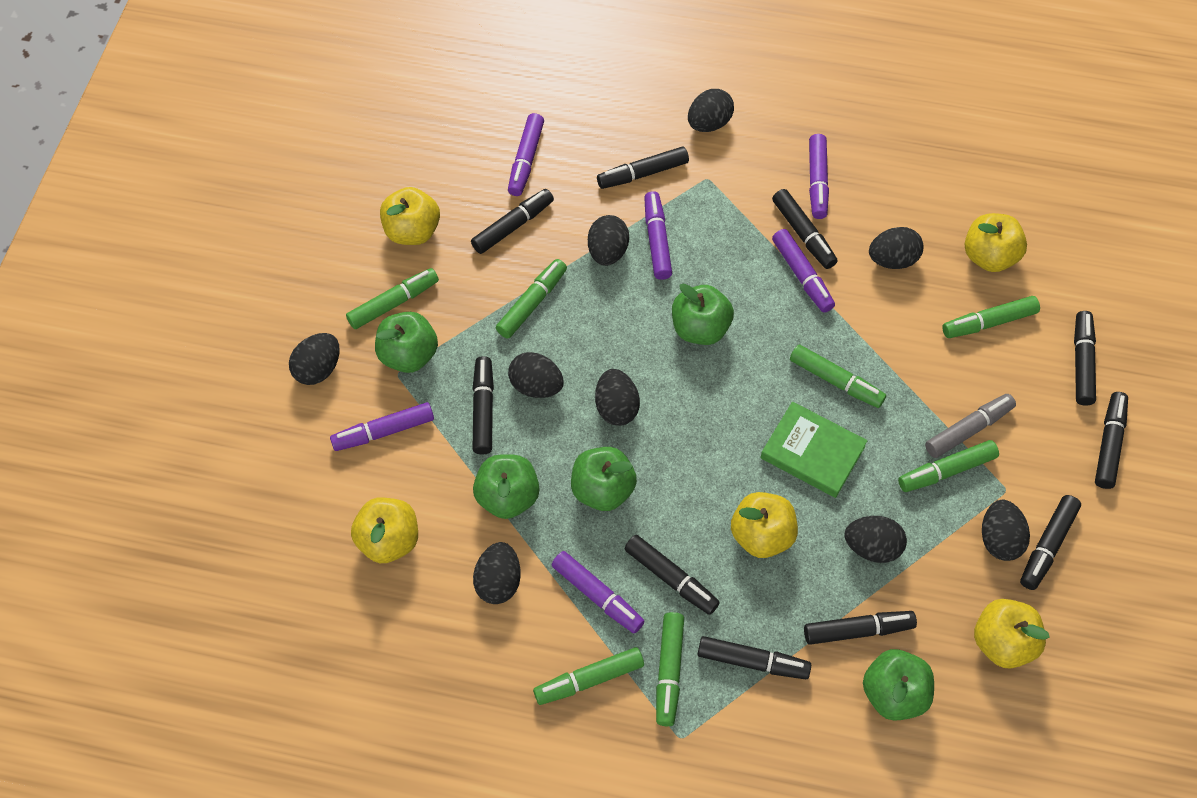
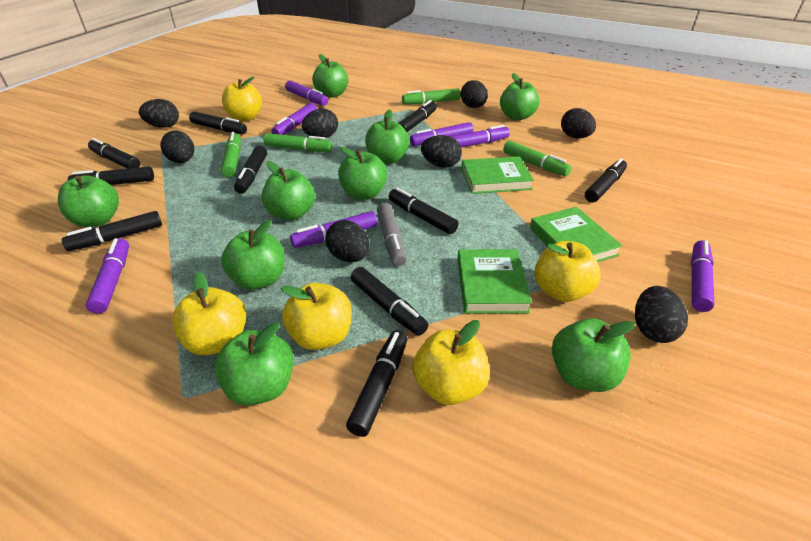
black egg: [289,333,340,385] [473,542,521,604] [508,352,564,398] [588,215,629,266] [595,369,640,426] [688,89,734,132] [844,516,907,563] [869,227,923,269] [982,500,1030,561] = 9 -> [139,99,179,128] [160,131,194,163] [302,109,338,138] [325,220,370,262] [421,135,462,167] [460,80,488,108] [561,108,596,139] [635,286,688,343] = 8
green apple: [375,312,438,373] [473,454,540,519] [571,447,637,511] [672,283,734,345] [863,649,934,721] = 5 -> [58,175,119,227] [214,322,294,406] [221,220,284,290] [262,161,315,220] [312,54,348,98] [338,147,388,200] [365,109,409,164] [500,73,540,120] [552,318,635,392] = 9
green book: [760,402,868,498] = 1 -> [457,249,532,314] [461,156,534,194] [530,207,623,262] = 3
green marker: [346,268,439,329] [496,259,567,339] [533,647,644,705] [656,612,684,726] [790,345,886,408] [898,440,999,492] [942,296,1040,338] = 7 -> [221,132,241,177] [264,133,332,152] [402,88,461,104] [503,141,571,176] = 4
purple marker: [330,402,434,451] [508,113,544,196] [552,551,645,633] [644,191,672,280] [772,229,835,313] [809,134,829,219] = 6 -> [86,238,129,313] [272,103,317,135] [285,80,328,106] [290,211,377,248] [410,122,474,146] [450,125,510,148] [691,240,714,312] = 7

